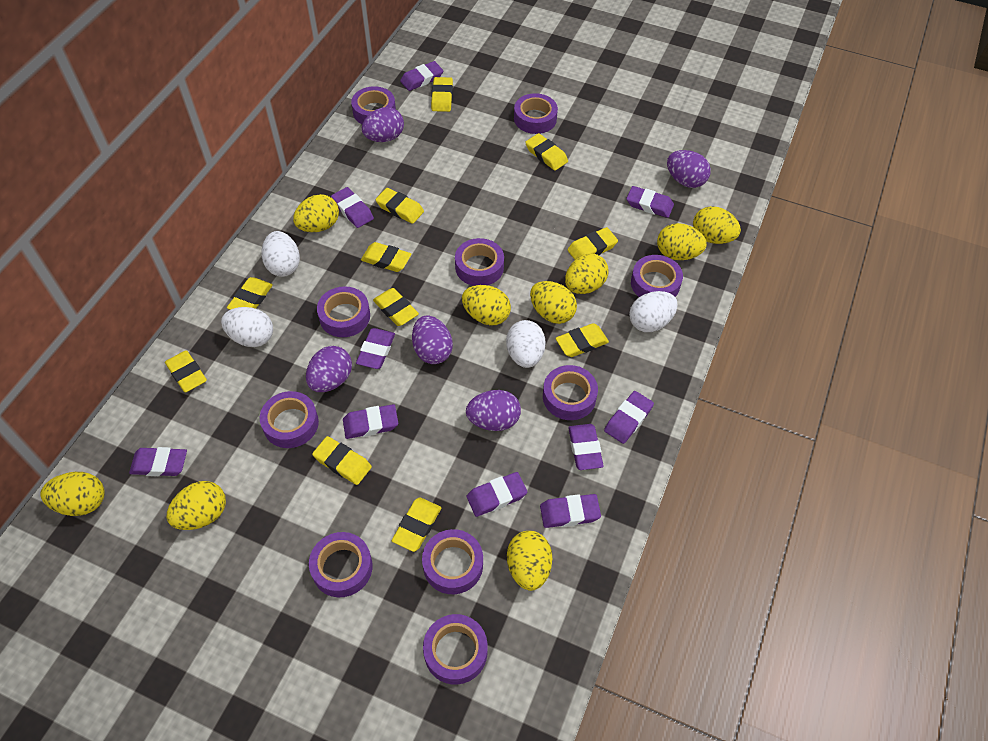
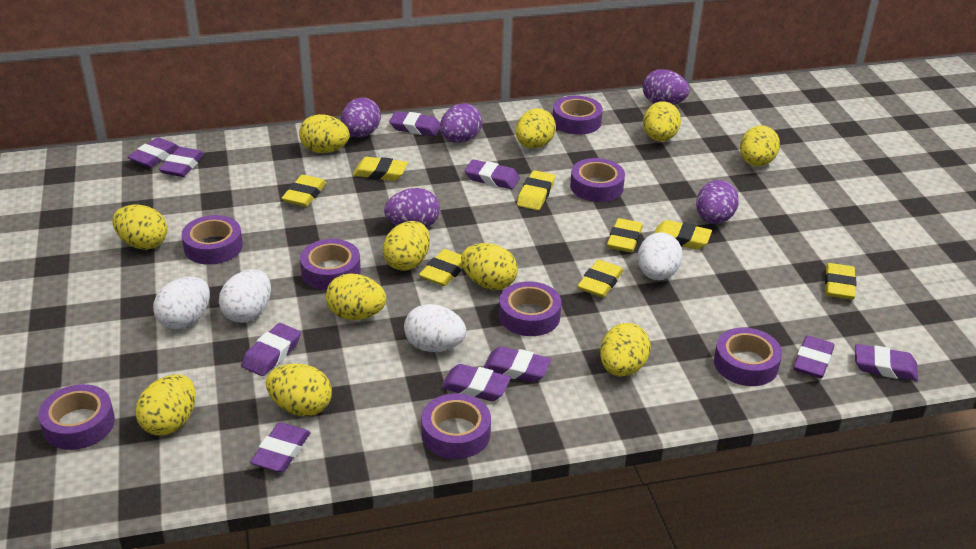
purple tape: [260,391,319,448] [309,532,372,597] [317,286,370,337] [351,86,396,124] [422,529,483,594] [423,614,488,685] [455,238,504,286] [514,93,558,134] [543,365,598,420] [631,255,683,297] = 10 -> [38,384,115,450] [182,215,243,265] [300,239,361,290] [421,393,491,459] [499,281,561,336] [553,96,603,135] [570,158,625,202] [714,327,782,386] = 8
yellow egg: [40,472,105,516] [167,481,226,530] [293,194,339,232] [462,285,511,326] [507,531,552,591] [530,281,577,324] [565,254,609,294] [657,223,707,260] [693,206,741,244] = 9 -> [112,205,167,250] [135,375,196,436] [266,364,332,417] [299,114,350,153] [326,273,386,320] [383,221,430,271] [461,243,518,290] [516,108,556,148] [600,323,651,377] [643,102,681,141] [740,125,780,166] = 11
yellow eraser: [165,350,207,392] [227,277,273,310] [312,436,372,485] [361,242,411,272] [373,288,419,326] [375,188,424,224] [392,497,441,552] [431,77,453,112] [525,133,568,170] [555,323,609,357] [567,227,618,260] = 11 -> [282,175,326,207] [353,157,408,181] [419,249,463,286] [517,170,555,210] [578,260,623,297] [607,218,643,253] [654,220,712,249] [825,263,856,300] = 8

